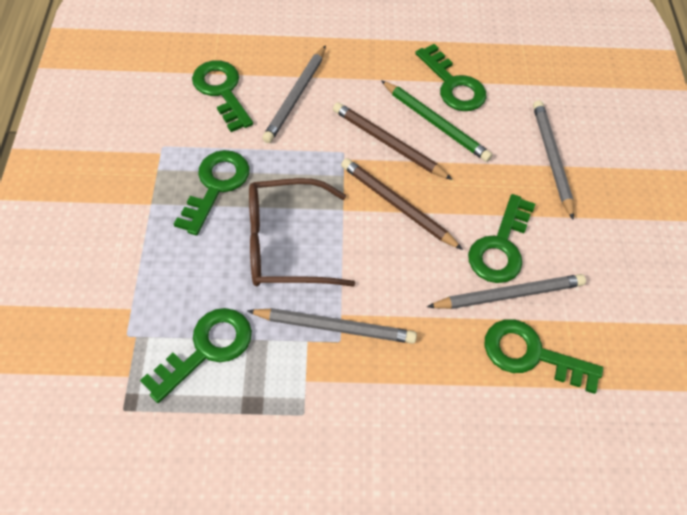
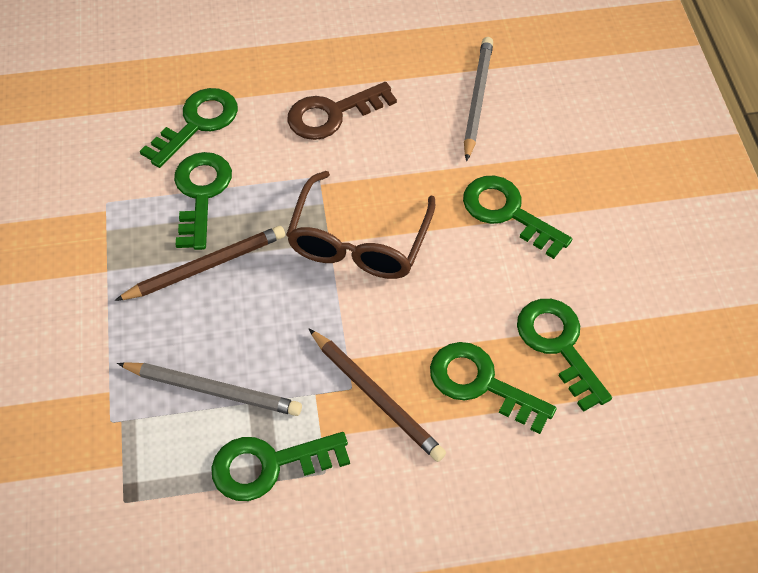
brown key: none = 0 -> [287,82,397,140] = 1
green pencil: [381,80,493,162] = 1 -> none = 0
grey pencil: [247,308,417,344] [262,45,326,143] [427,274,586,309] [533,100,574,220] = 4 -> [117,362,302,416] [464,37,493,161] = 2

